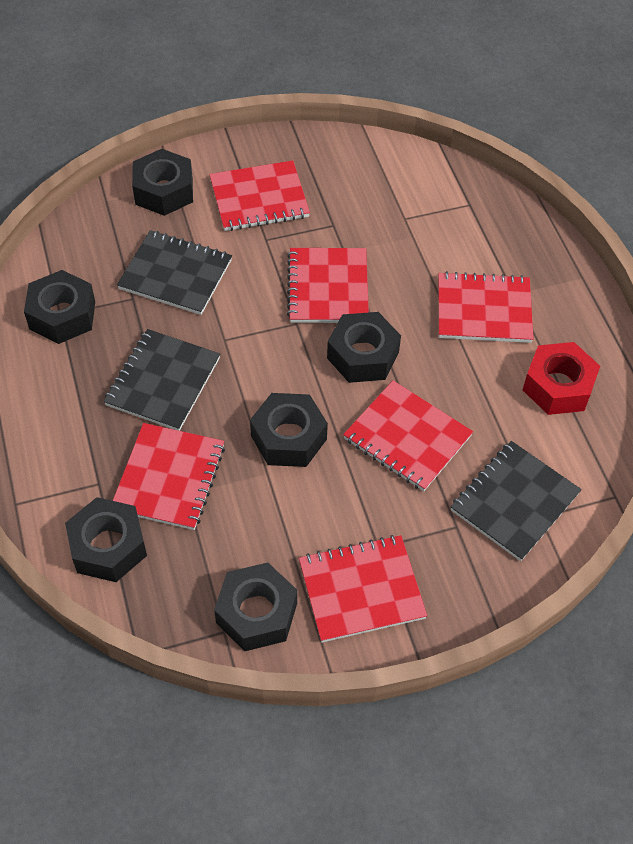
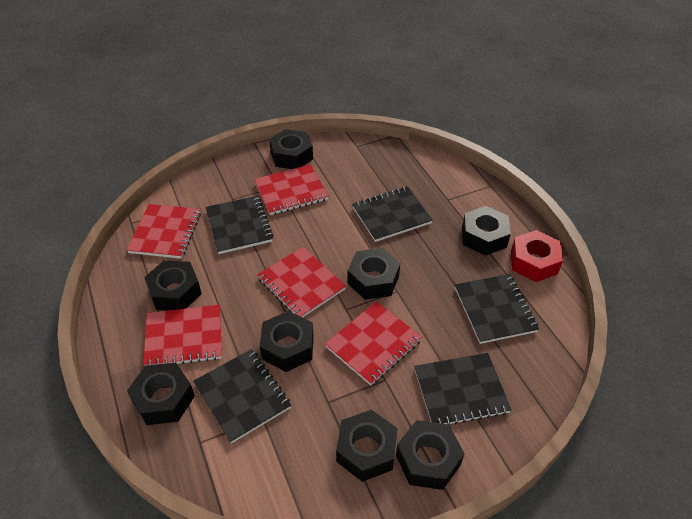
black notebook: [104,329,220,431] [117,230,232,315] [451,441,582,561] = 3 -> [193,349,291,444] [206,196,274,254] [352,187,433,242] [414,353,511,425] [455,274,539,344] = 5
black nut: [24,270,95,344] [65,497,147,582] [132,149,193,216] [214,562,297,651] [250,393,328,467] [327,312,401,383] = 6 -> [127,363,195,425] [144,260,202,311] [260,311,314,372] [269,129,313,169] [336,410,397,482] [348,248,400,300] [396,420,465,490] [462,206,511,256] = 8
red notebook: [113,423,225,530] [209,160,310,231] [287,248,369,323] [299,535,427,643] [343,380,473,491] [438,271,534,343] = 6 -> [127,204,201,259] [143,305,222,366] [254,164,329,215] [257,247,346,318] [325,301,422,385] = 5

